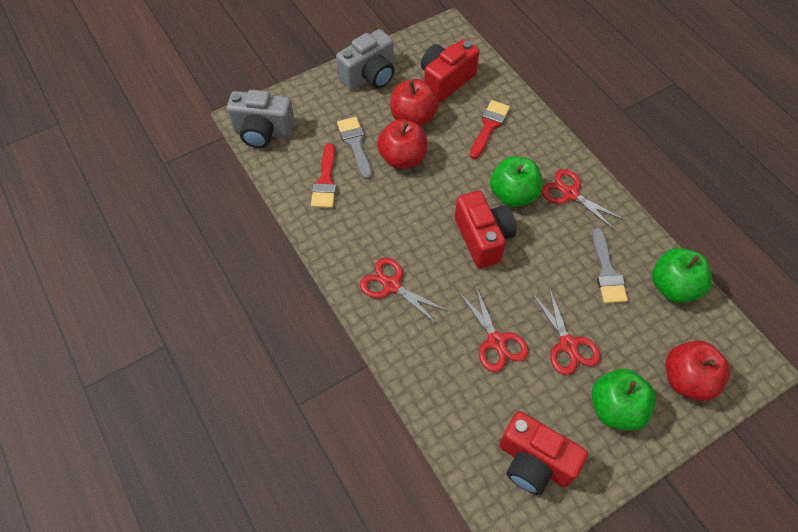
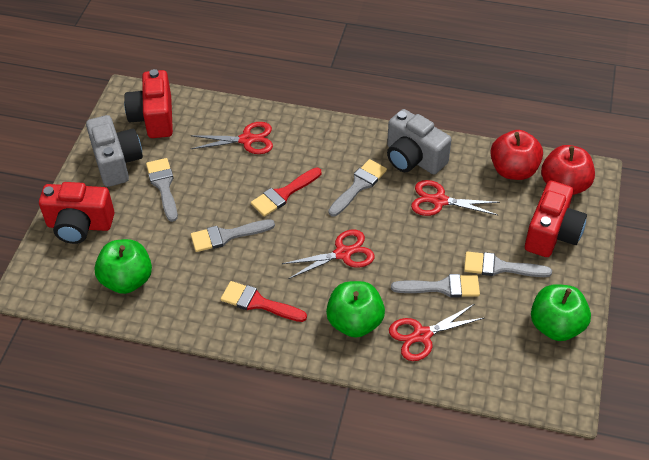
grey brush: [337,117,372,179] [592,228,628,304] = 2 -> [146,158,178,222] [191,219,275,252] [328,159,387,216] [391,274,480,298] [464,251,552,277] = 5
red apple: [377,119,427,169] [390,79,439,126] [666,340,730,401] = 3 -> [490,130,543,180] [541,145,595,195] = 2

